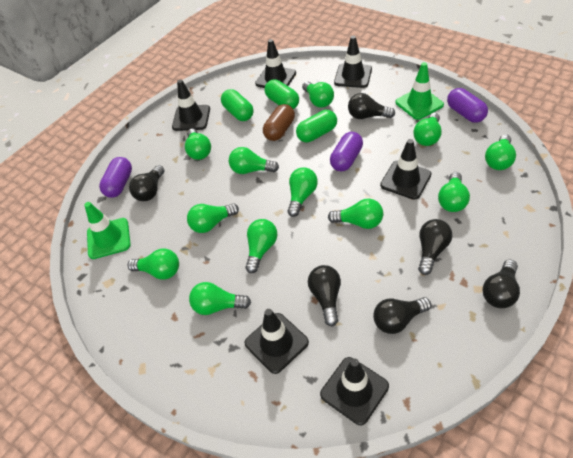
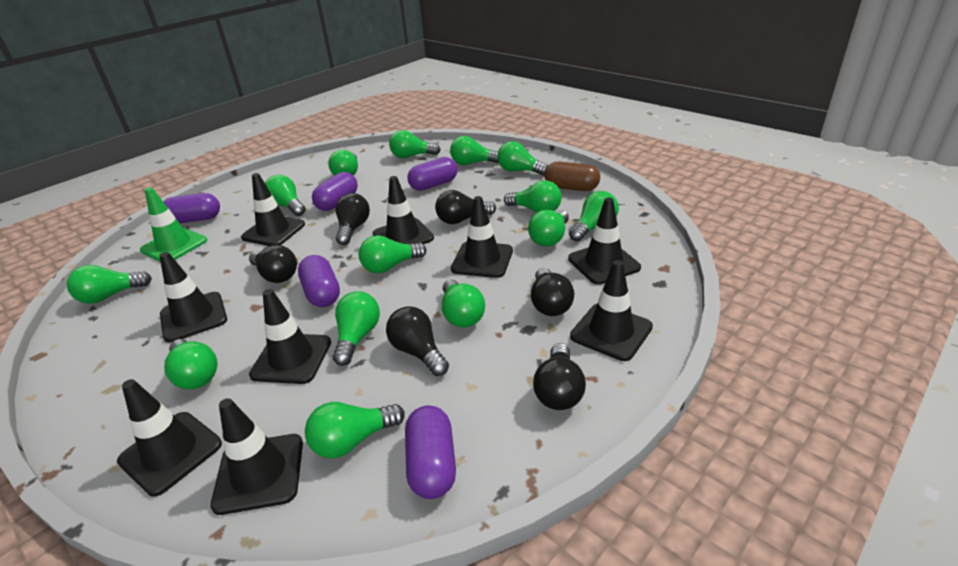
black traffic cone: [172,79,210,131] [244,309,309,374] [255,39,296,88] [320,357,389,425] [334,36,372,88] [380,139,432,199] = 6 -> [117,379,222,496] [159,252,227,343] [210,398,303,515] [241,173,305,246] [249,289,331,384] [373,176,434,244] [451,196,513,278] [568,197,641,285] [570,260,653,361] = 9
green capsule: [221,89,253,121] [264,79,299,109] [296,110,337,142] = 3 -> none = 0
green light bulb: [128,249,179,280] [185,129,211,160] [187,203,239,233] [189,282,251,315] [229,147,279,174] [245,219,277,273] [287,167,318,217] [302,81,334,108] [328,199,383,229] [413,113,442,146] [438,172,470,212] [485,134,516,170] = 12 -> [67,265,152,304] [164,339,218,389] [265,175,306,216] [305,402,405,458] [328,150,358,175] [333,291,380,366] [359,235,426,273] [389,130,441,158] [442,279,485,327] [450,136,499,165] [497,141,548,175] [504,180,561,212] [528,210,569,247] [569,191,619,241] = 14
green traffic cone: [84,202,131,259] [395,62,444,120] = 2 -> [140,187,207,261] = 1
purple capsule: [99,157,132,198] [330,132,363,171] [447,88,488,123] = 3 -> [163,193,220,223] [298,255,340,307] [312,172,358,211] [405,405,456,499] [408,157,457,191] = 5

